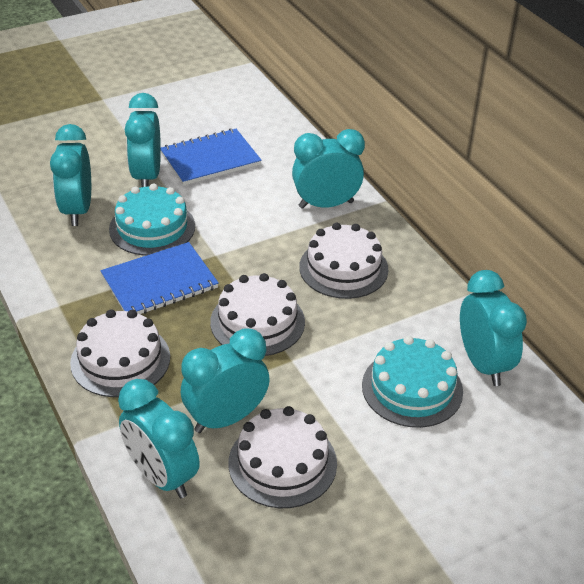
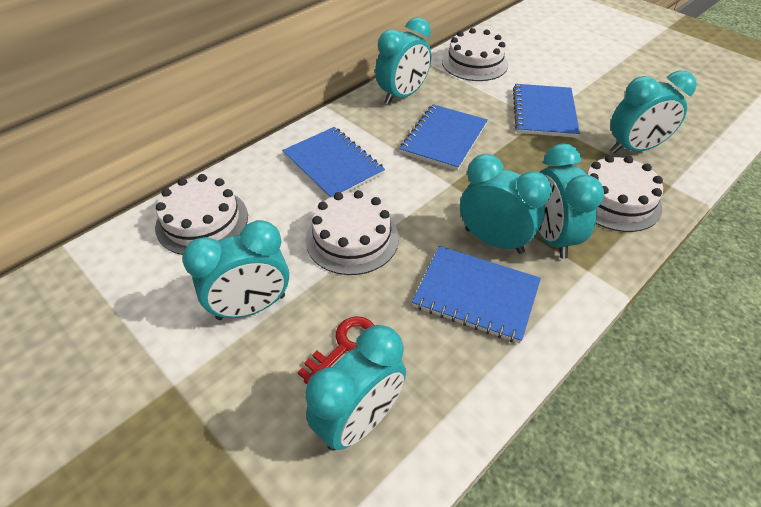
blue notebook: [101,242,219,314] [161,128,262,185] = 2 -> [282,127,385,198] [400,104,488,171] [412,246,541,344] [513,84,580,138] = 4
red key: none = 0 -> [298,316,374,384] = 1
turquoise cake: [109,183,195,256] [362,336,463,428] = 2 -> none = 0

